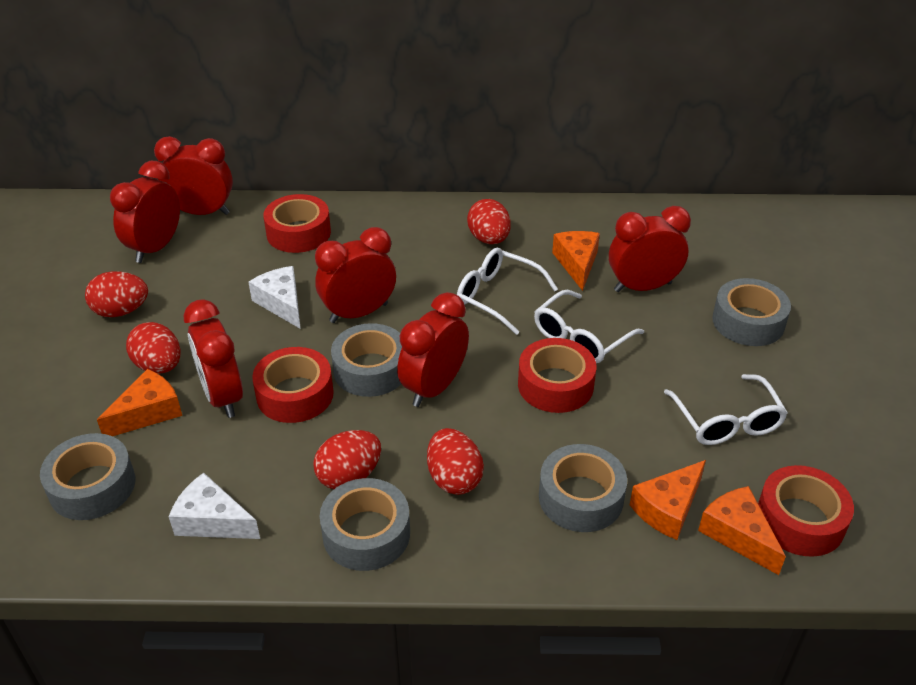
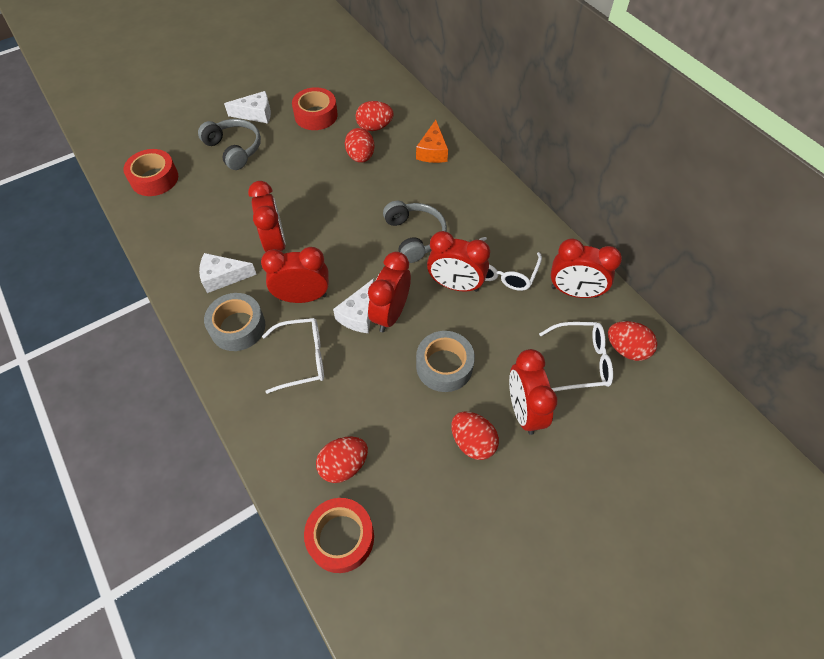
grey headphones: none = 0 -> [198,119,261,170] [383,201,447,263] = 2
grey tape: [40,433,135,520] [320,478,410,571] [331,323,402,397] [539,444,627,532] [712,278,791,346] = 5 -> [204,293,265,351] [416,331,475,392] = 2
orange cheese: [97,369,182,436] [552,231,600,291] [630,460,706,540] [698,486,786,575] = 4 -> [416,120,448,163] = 1
red tape: [252,347,334,423] [263,194,331,253] [518,338,596,413] [758,465,854,557] = 4 -> [123,149,178,196] [292,87,338,130] [304,498,374,573] = 3
white cheese: [169,473,260,539] [248,266,301,329] = 2 -> [199,253,257,293] [224,91,271,124] [333,278,374,333] = 3

